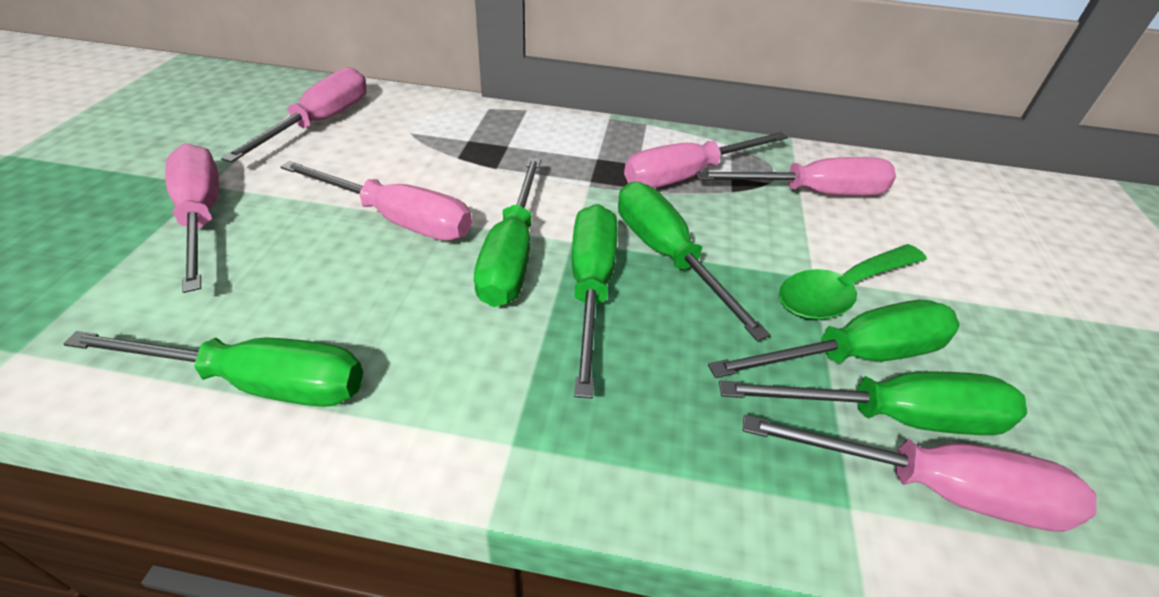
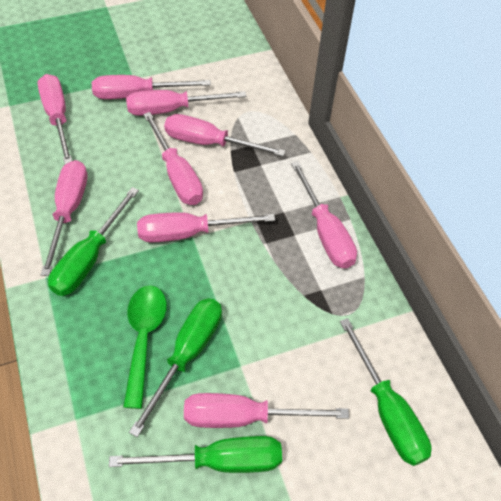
green screwdriver: [64,331,363,407] [474,157,541,307] [572,204,618,398] [618,181,771,341] [708,300,960,378] [719,371,1027,435] = 6 -> [48,187,139,296] [109,436,282,473] [129,298,222,437] [340,318,432,466] = 4
pink screwdriver: [165,143,219,293] [221,67,367,163] [280,161,472,241] [624,132,788,188] [696,157,896,195] [743,415,1097,532] = 6 -> [37,74,72,164] [41,160,87,276] [92,75,211,99] [126,90,246,116] [137,212,275,243] [143,112,203,205] [164,114,286,157] [184,393,349,428] [291,161,357,268] = 9

